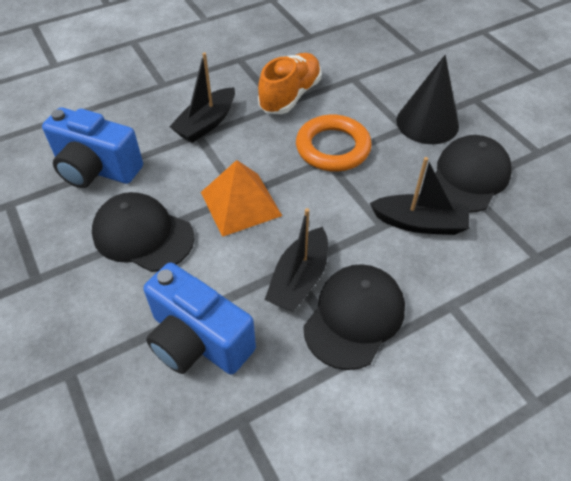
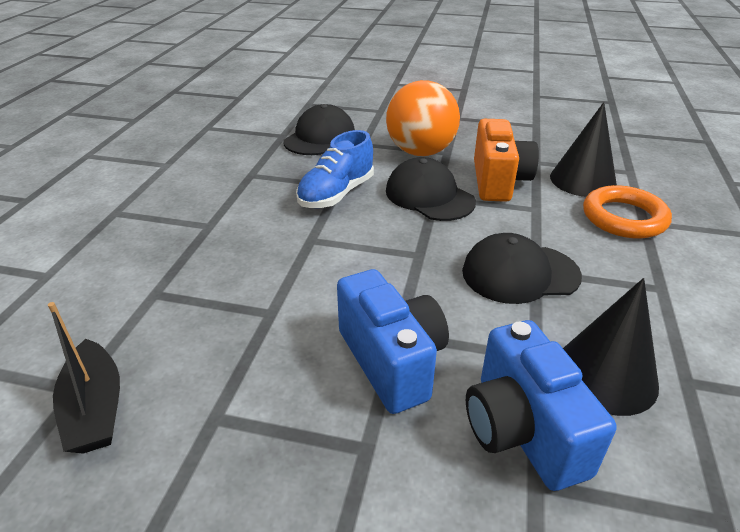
black boat: [169,52,235,143] [265,208,328,312] [370,157,469,235] = 3 -> [48,302,120,454] = 1
black cone: [396,55,459,144] = 1 -> [550,102,617,197] [563,278,659,416] = 2
blue shoe: none = 0 -> [296,130,374,208] = 1
orange ball: none = 0 -> [386,80,460,156] = 1
orange camera: none = 0 -> [474,119,539,202] = 1
orange pyramid: [201,160,282,237] = 1 -> none = 0
orange shoe: [258,53,321,114] = 1 -> none = 0

